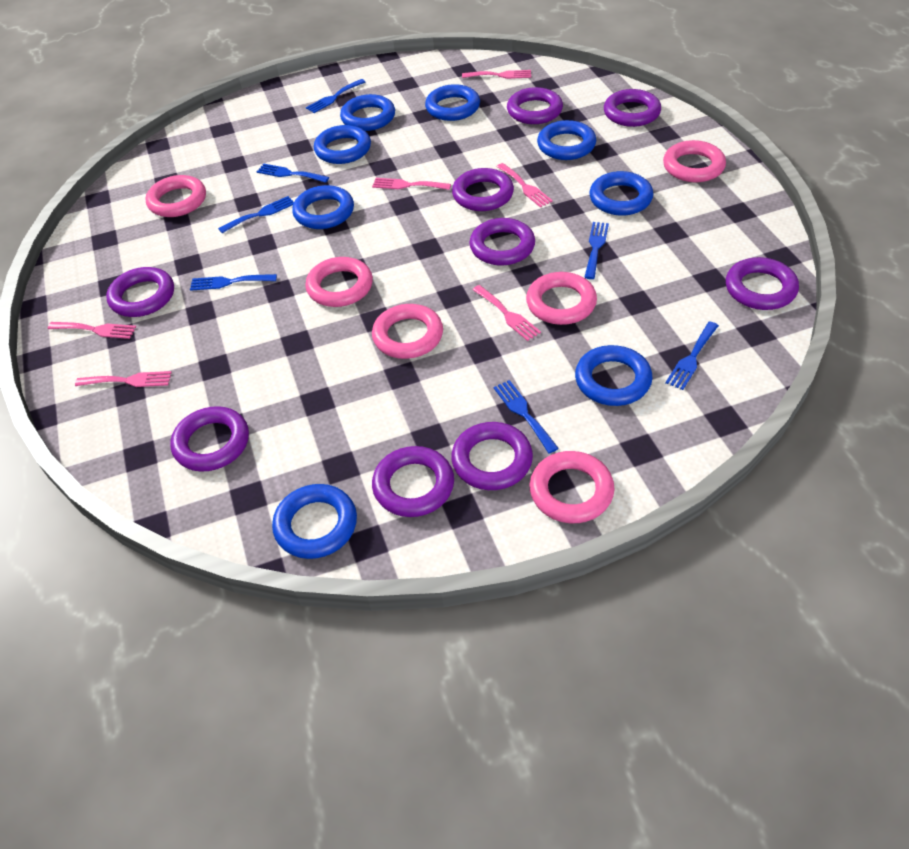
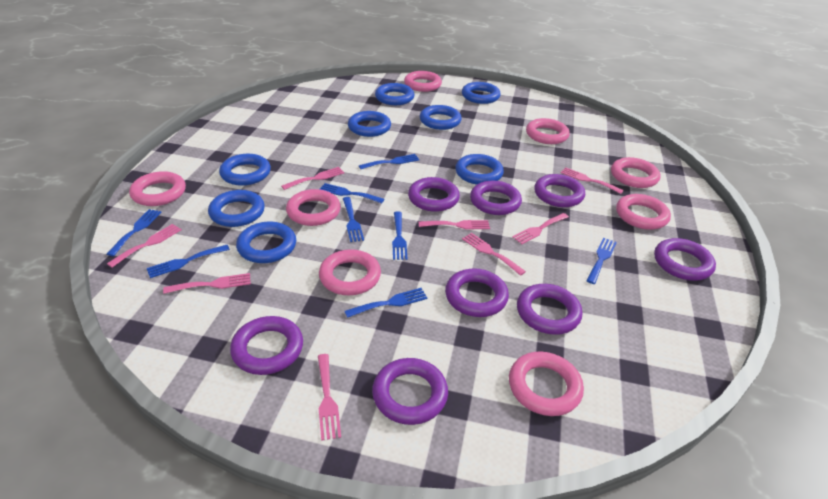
blue fork: [190,274,277,291] [218,196,294,233] [257,163,329,183] [306,79,365,113] [494,380,559,453] [584,222,609,279] [665,321,719,390] = 7 -> [107,209,162,256] [147,245,230,278] [320,183,384,203] [342,197,364,242] [345,288,427,318] [359,154,420,169] [392,212,408,260] [586,238,617,284] = 8
pink fork: [48,322,136,339] [75,371,172,387] [372,178,451,190] [462,70,531,79] [472,285,541,341] [497,163,553,207] = 6 -> [107,224,182,268] [163,273,251,294] [281,167,344,190] [318,354,341,441] [419,220,490,229] [462,233,526,276] [512,213,569,244] [561,167,624,194] = 8
pink ring: [145,175,206,217] [305,257,373,307] [372,304,443,359] [526,272,597,325] [530,451,614,523] [663,140,726,182] = 6 -> [129,171,186,206] [286,189,341,226] [319,249,381,295] [404,71,442,92] [509,352,584,416] [526,118,570,144] [611,157,660,188] [616,194,671,230] = 8
purple ring: [106,267,174,317] [170,406,249,472] [372,446,454,517] [451,422,533,490] [452,168,514,211] [469,218,535,266] [507,87,563,124] [604,89,661,127] [726,257,799,310] = 9 -> [230,316,303,375] [372,358,448,425] [408,177,460,212] [445,268,509,317] [470,181,522,215] [517,284,582,335] [534,174,585,207] [654,238,716,281] = 8

